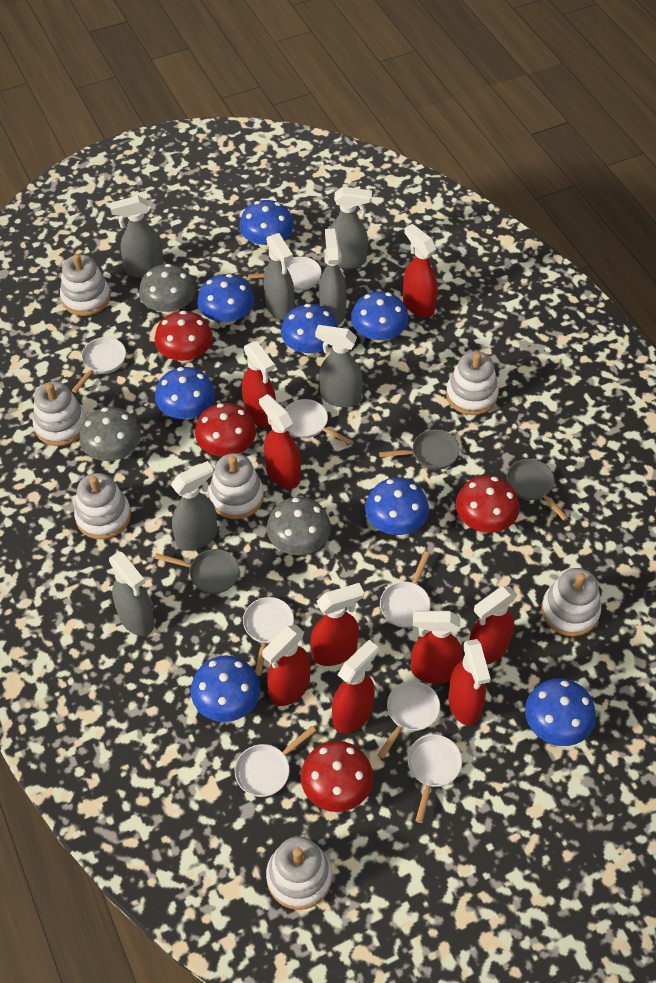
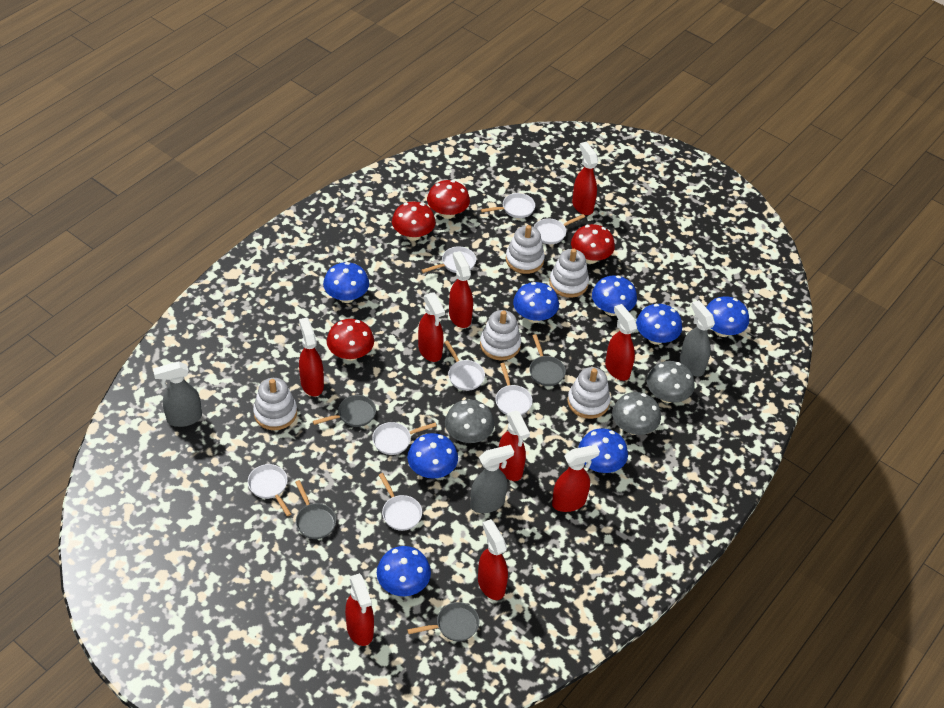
grey pan: [155,549,239,594] [379,430,460,470] [507,459,568,521] = 3 -> [295,480,336,539] [313,395,376,427] [407,602,480,641] [529,334,566,386] = 4
grey spray bottle: [109,195,164,277] [109,551,155,636] [171,461,217,551] [263,233,294,320] [315,325,363,407] [319,228,347,325] [330,187,372,269] = 7 -> [153,361,202,427] [470,445,514,513] [680,300,715,377] = 3
white stacking toy: [33,382,86,446] [60,254,110,316] [74,473,131,540] [209,453,264,519] [266,836,332,910] [446,351,499,415] [541,568,601,637] = 7 -> [253,378,297,430] [480,310,521,360] [506,225,545,274] [549,249,589,298] [568,367,610,419] = 5

